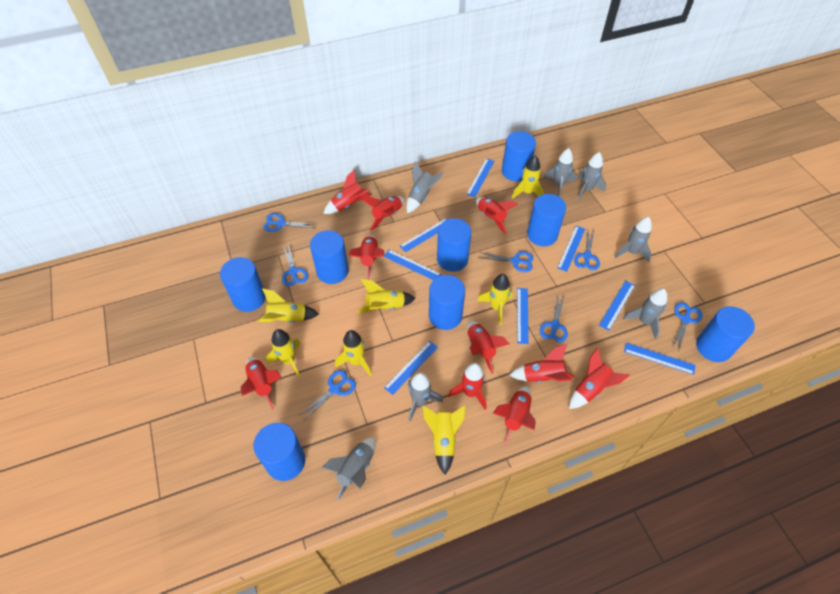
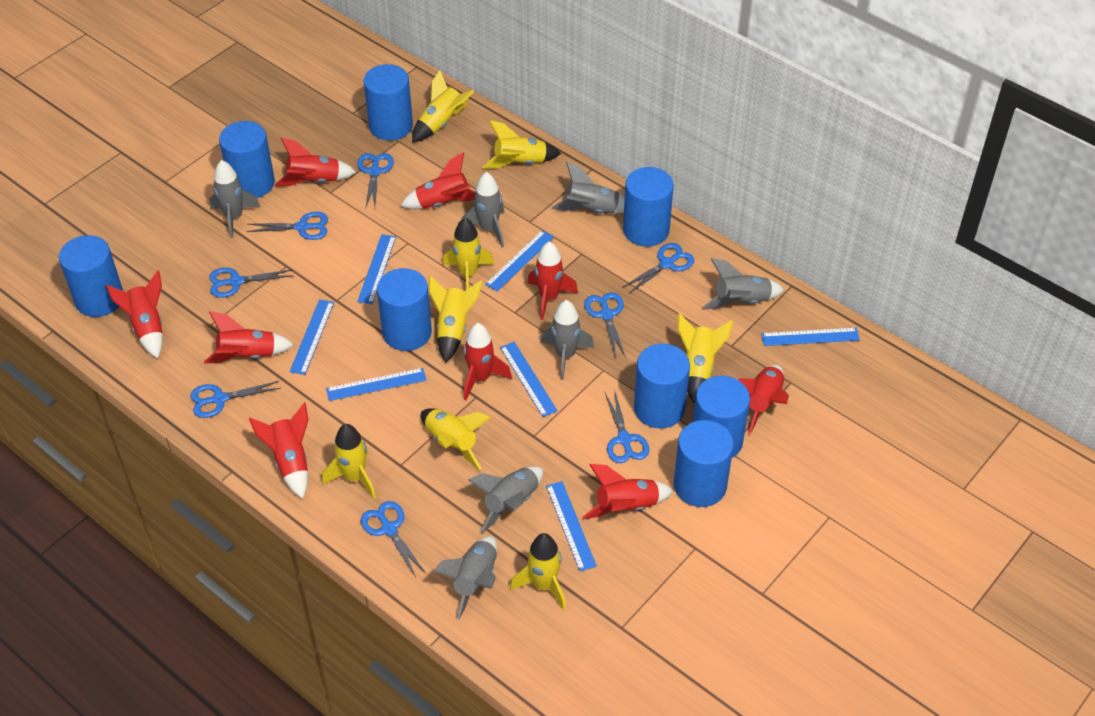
blue ruler: [383,250,442,280] [384,341,438,395] [400,218,448,252] [466,159,494,197] [517,288,529,344] [557,226,585,272] [599,281,635,331] [624,343,696,375] = 8 -> [289,299,334,375] [326,368,427,401] [357,234,396,304] [485,230,554,291] [500,342,558,417] [546,481,597,571] [761,328,860,346] = 7
blue scissors: [263,213,314,232] [282,245,308,286] [299,370,356,421] [479,251,533,272] [540,294,568,342] [574,230,600,270] [672,302,702,350] = 7 -> [190,381,281,418] [209,268,294,298] [246,212,328,240] [357,153,394,209] [361,501,426,577] [584,292,625,358] [605,392,649,463] [622,243,694,293] = 8
red rocket: [241,357,282,410] [323,170,372,214] [348,235,385,280] [362,196,405,231] [448,363,487,410] [467,321,510,374] [476,197,518,234] [493,386,536,445] [510,345,575,383] [569,348,630,409] = 10 -> [106,270,163,359] [204,311,294,364] [249,403,308,499] [275,138,356,186] [400,152,475,209] [464,323,512,400] [527,241,578,320] [583,464,673,519] [738,365,789,434] = 9
yellow rocket: [258,288,319,322] [266,329,301,377] [335,330,371,376] [357,279,416,313] [423,405,466,475] [477,274,513,325] [512,155,544,199] = 7 -> [322,424,376,499] [412,70,474,142] [421,408,491,470] [429,276,482,363] [443,218,494,290] [482,120,561,169] [510,533,566,611] [678,313,733,403] = 8

